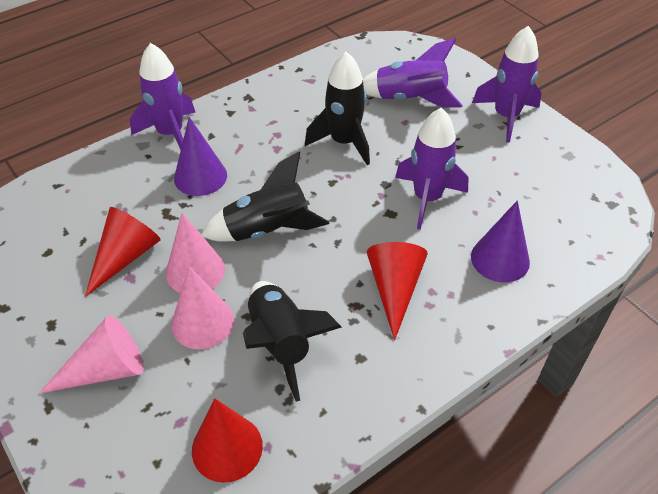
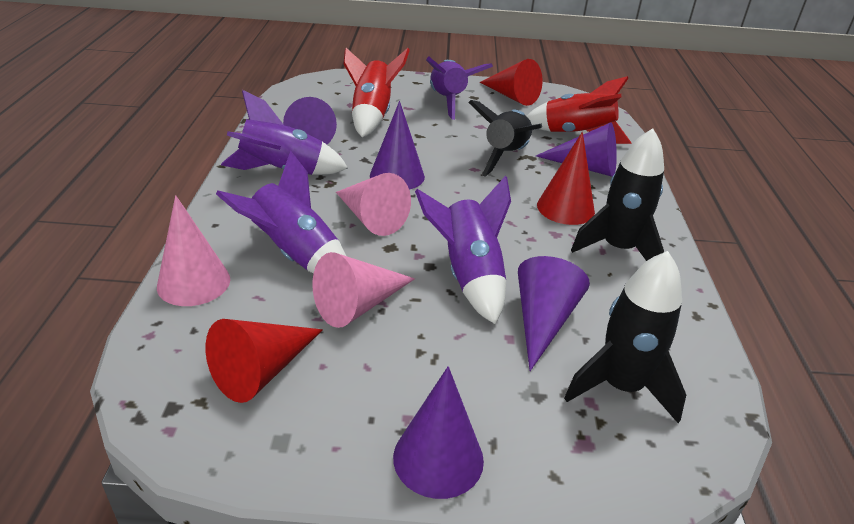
purple cone: [174,117,227,196] [471,200,530,282] = 2 -> [283,97,337,145] [370,101,425,190] [393,366,484,499] [518,256,590,371] [536,122,617,177] = 5
red rocket: none = 0 -> [344,48,410,137] [526,76,631,144] = 2

